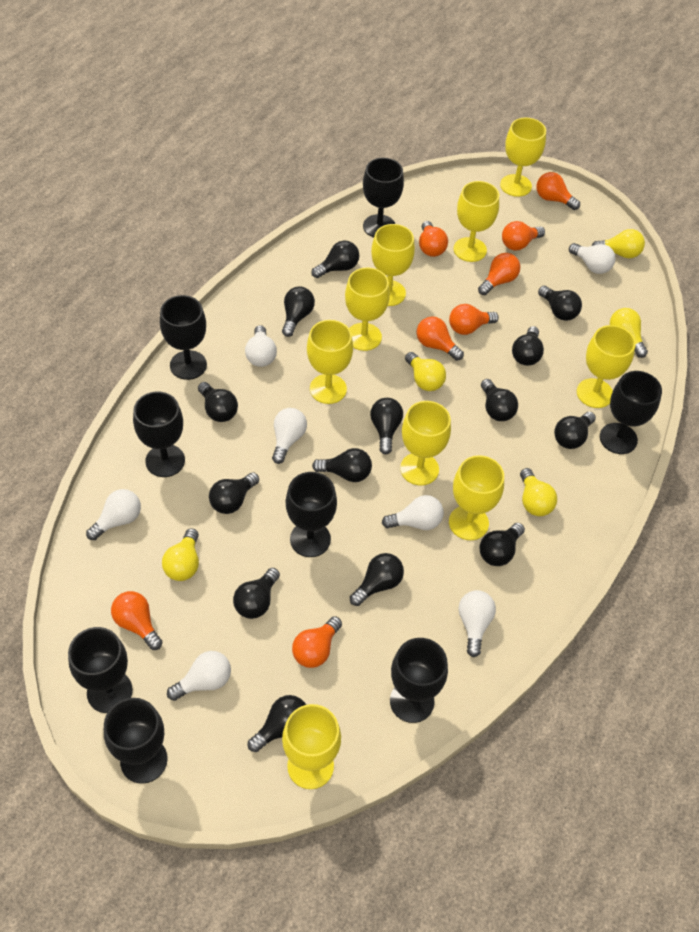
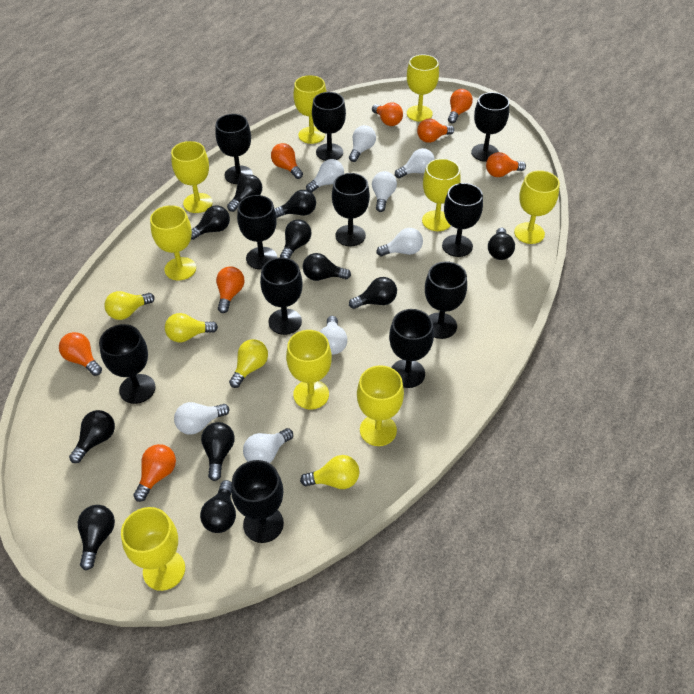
black goblet: [68,627,133,713] [104,698,168,784] [133,392,185,477] [160,295,207,380] [286,472,337,557] [363,158,404,237] [390,638,448,723] [600,371,662,454] = 8 -> [99,324,156,404] [215,114,253,184] [231,460,284,543] [237,195,277,270] [260,257,303,335] [312,92,346,161] [332,173,370,246] [389,309,434,388] [425,261,467,339] [442,183,483,257] [471,92,509,162] = 11
black light bulb: [198,382,238,422] [209,472,259,514] [233,568,280,619] [248,695,306,752] [282,286,315,337] [311,241,359,278] [312,448,372,482] [350,553,404,606] [370,398,403,455] [480,523,525,566] [481,379,518,421] [512,326,544,366] [538,286,582,321] [554,412,596,449] = 14 -> [69,410,115,463] [78,505,115,570] [191,205,230,240] [200,480,236,533] [201,422,235,481] [227,174,262,212] [274,190,316,218] [280,220,312,258] [303,253,351,281] [349,277,397,309] [488,228,515,260] = 11
white light bulb: [86,489,141,540] [167,651,231,701] [245,325,277,367] [272,408,307,464] [382,495,444,530] [459,590,496,657] [569,243,615,274] = 7 -> [174,402,230,435] [243,428,293,463] [306,159,344,193] [320,316,347,355] [349,125,376,162] [372,171,397,212] [376,228,423,256] [395,148,435,178] = 8
yellow light bulb: [162,528,199,581] [405,352,446,391] [520,468,557,516] [592,229,645,258] [610,308,648,358] = 5 -> [105,291,155,320] [165,313,218,342] [229,339,268,388] [300,455,359,489] = 4

